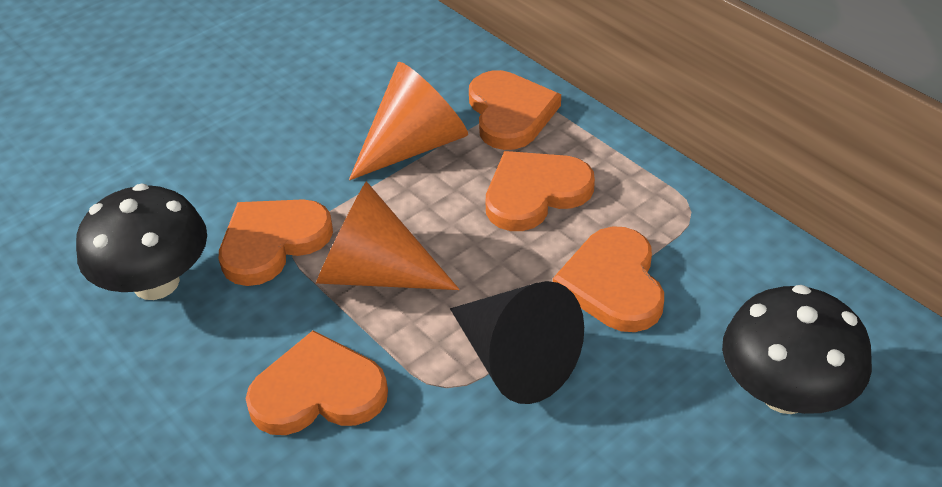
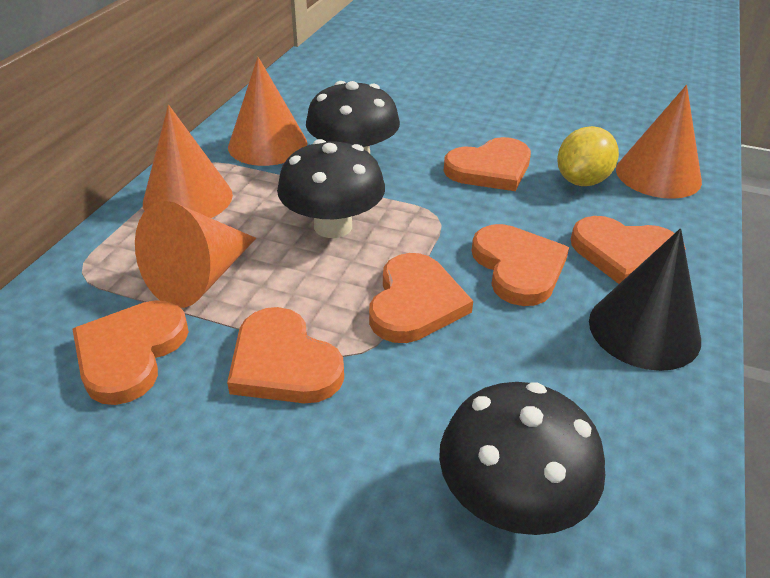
black mushroom: [76,184,207,300] [722,285,872,414] = 2 -> [277,139,385,238] [306,81,400,153] [439,382,606,535] = 3
orange cone: [316,181,460,290] [349,62,468,181] = 2 -> [135,201,256,308] [143,105,233,218] [228,57,307,166] [616,85,702,199] = 4
orange heart: [219,199,333,286] [246,330,388,435] [469,70,561,150] [486,151,595,231] [553,226,664,332] = 5 -> [72,300,189,405] [227,307,344,403] [369,253,473,343] [443,137,531,191] [471,224,569,306] [571,216,686,284] = 6
yellow lemon: none = 0 -> [557,126,619,186] = 1

